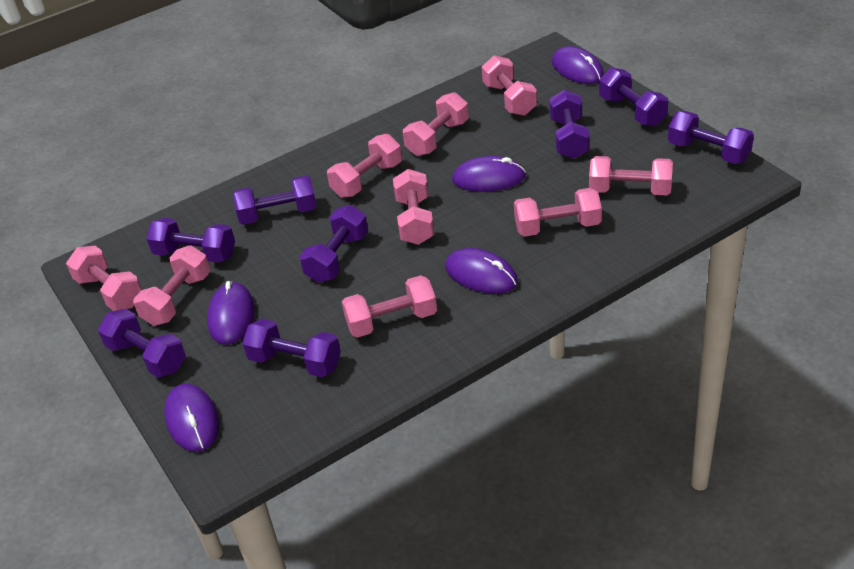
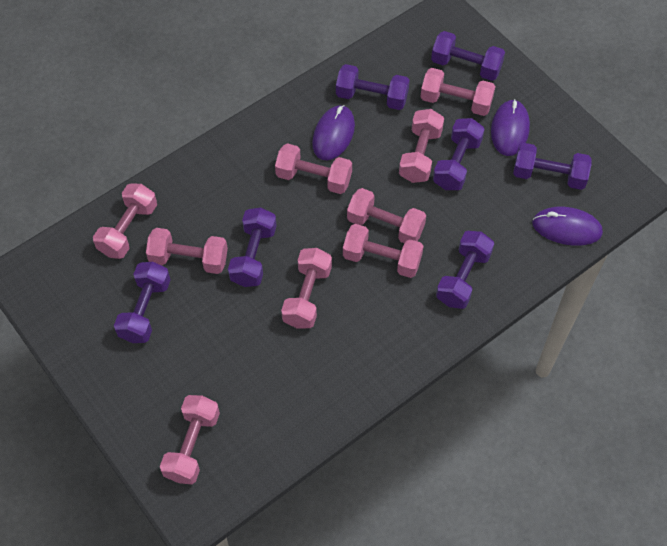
purple dumbbell: [98,309,186,377] [146,218,235,263] [233,176,317,225] [242,319,341,377] [300,205,368,283] [549,90,590,159] [599,68,668,126] [668,111,754,164] = 8 -> [114,262,170,343] [228,208,277,287] [336,64,410,110] [431,31,505,81] [433,118,485,190] [436,231,494,309] [513,143,591,190] = 7
purple mouse: [164,384,219,452] [207,281,254,345] [445,248,518,294] [452,156,526,192] [552,46,604,84] = 5 -> [312,105,355,160] [491,99,530,156] [532,207,603,246] = 3

